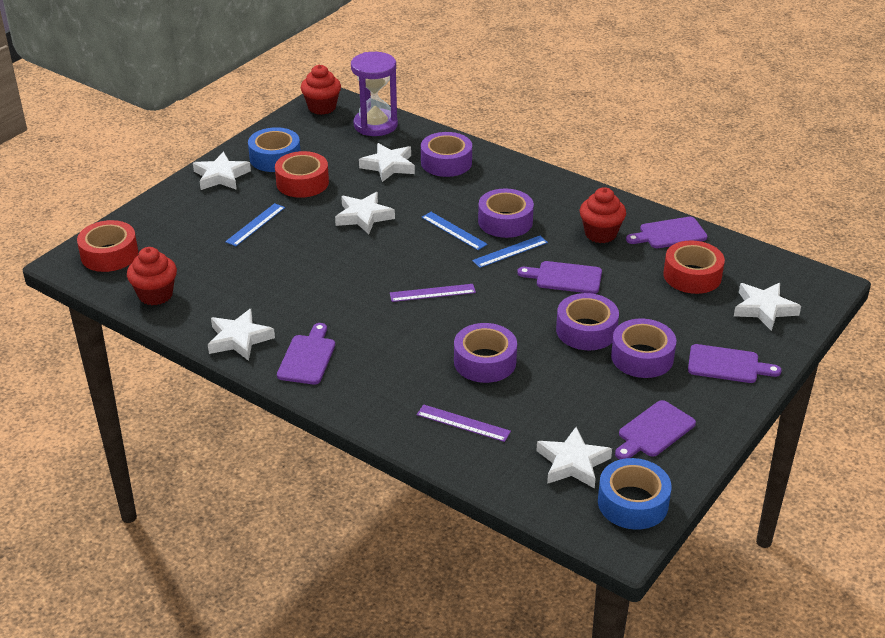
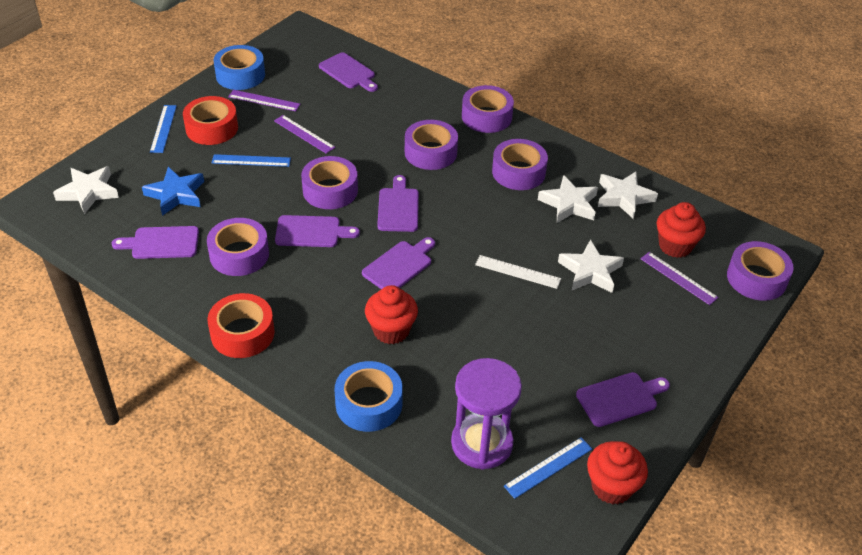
blue star: none = 0 -> [142,167,204,216] = 1
purple cutting board: [277,323,335,385] [517,261,602,294] [615,400,696,459] [626,217,707,248] [688,344,782,383] = 5 -> [112,226,199,259] [275,215,360,247] [319,52,378,92] [362,237,435,289] [377,175,419,232] [576,372,670,427] = 6
purple ruler: [390,284,476,302] [417,404,511,442] = 2 -> [228,90,300,111] [274,115,335,154] [640,252,719,305] = 3
purple tape: [421,132,472,177] [454,323,517,383] [478,188,534,238] [556,293,619,350] [611,319,676,378] = 5 -> [207,218,269,276] [301,156,358,209] [405,120,458,170] [462,85,514,133] [492,139,548,190] [727,241,794,301] = 6
red tape: [77,220,138,272] [275,151,329,198] [663,240,725,294] = 3 -> [183,96,238,145] [207,293,275,358] = 2
white ruler: none = 0 -> [475,255,561,289] = 1
white star: [193,152,251,190] [208,309,275,361] [335,192,395,234] [359,143,415,182] [536,427,612,489] [734,283,801,331] = 6 -> [53,166,119,214] [538,175,598,223] [558,240,624,293] [598,172,658,219] = 4

